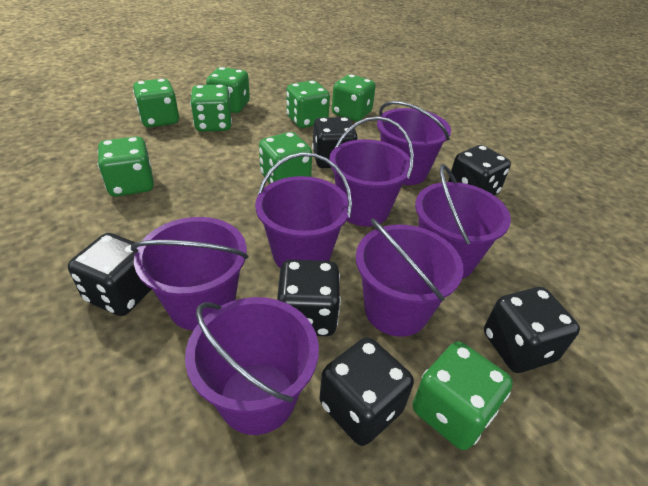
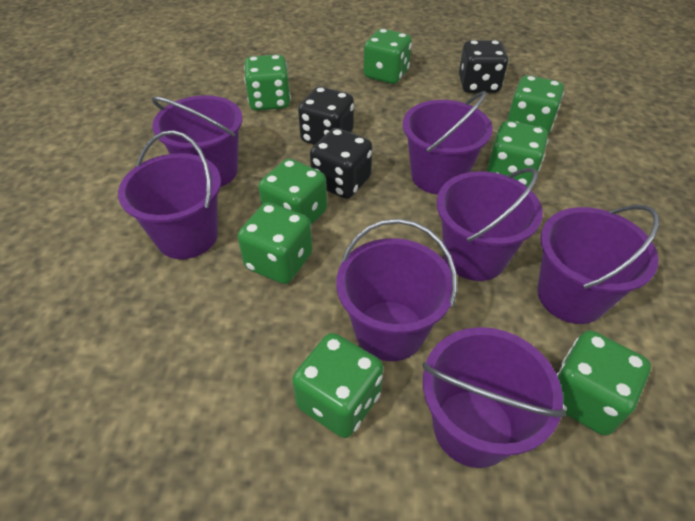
black dice: [68,233,152,316] [277,259,341,336] [312,117,358,168] [319,337,414,446] [448,145,511,196] [484,287,580,373] = 6 -> [298,87,354,145] [310,128,373,199] [459,40,508,93] = 3

